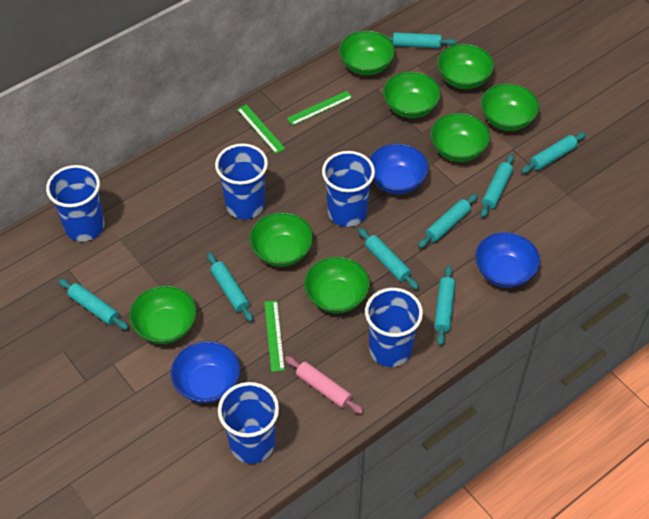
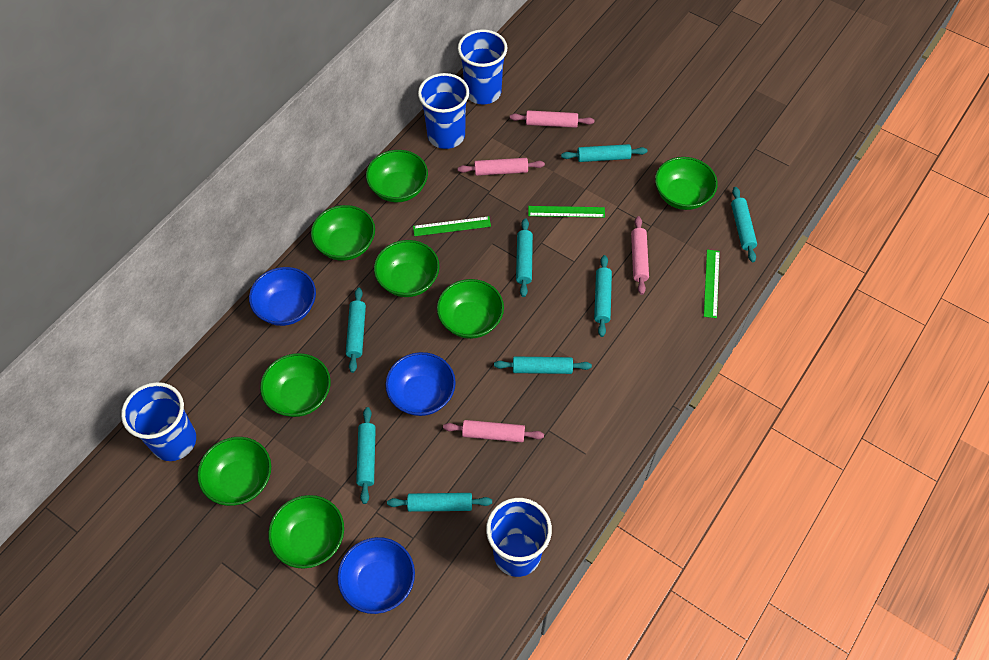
blue cup: [46,165,104,241] [215,143,268,219] [218,382,279,464] [322,151,375,227] [365,288,423,367] = 5 -> [121,382,196,461] [418,73,469,149] [458,29,507,104] [486,498,552,577] = 4
pink rolling pin: [285,356,364,414] = 1 -> [443,420,544,442] [458,158,545,176] [510,110,594,128] [631,216,649,295] = 4

